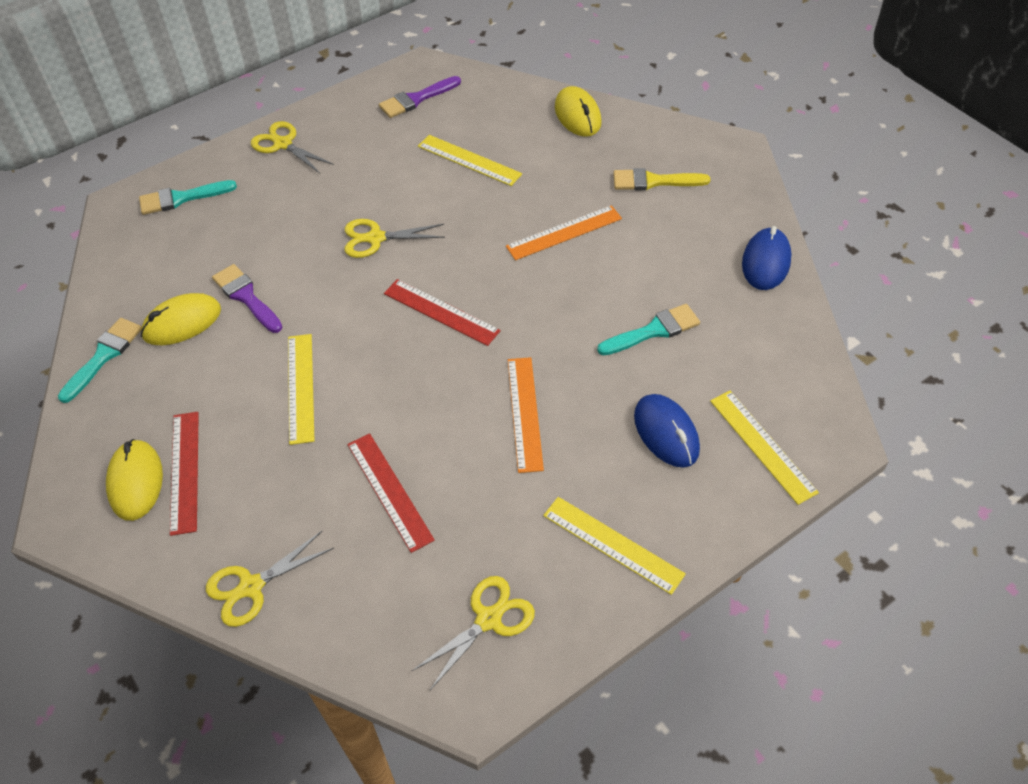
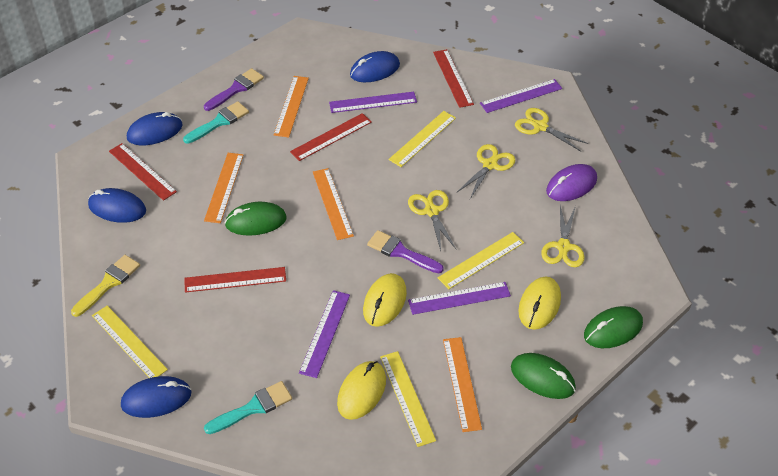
blue mouse: [634,394,700,468] [742,226,792,290] = 2 -> [88,188,146,223] [121,376,191,418] [127,112,182,145] [350,51,400,82] = 4
green mouse: none = 0 -> [225,202,287,236] [511,353,576,399] [584,306,643,348] = 3
orange ruler: [506,205,622,260] [508,357,544,473] = 2 -> [204,153,243,223] [274,76,309,138] [313,168,354,240] [443,337,482,432] = 4
purple mouse: none = 0 -> [546,164,597,201] = 1
purple ruler: none = 0 -> [299,290,350,378] [329,92,417,113] [408,282,511,315] [480,79,562,113] = 4
red ruler: [170,412,199,536] [347,433,435,553] [384,279,501,346] = 3 -> [109,143,177,201] [184,267,286,293] [290,113,372,161] [433,49,474,108] = 4
turquoise brush: [58,318,142,403] [139,180,237,215] [597,304,700,356] = 3 -> [183,101,249,144] [204,381,292,434] = 2

